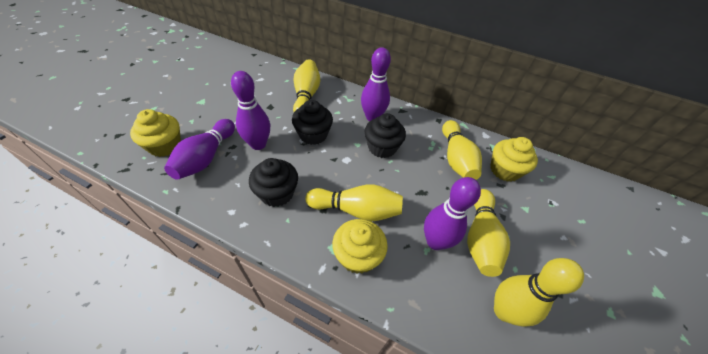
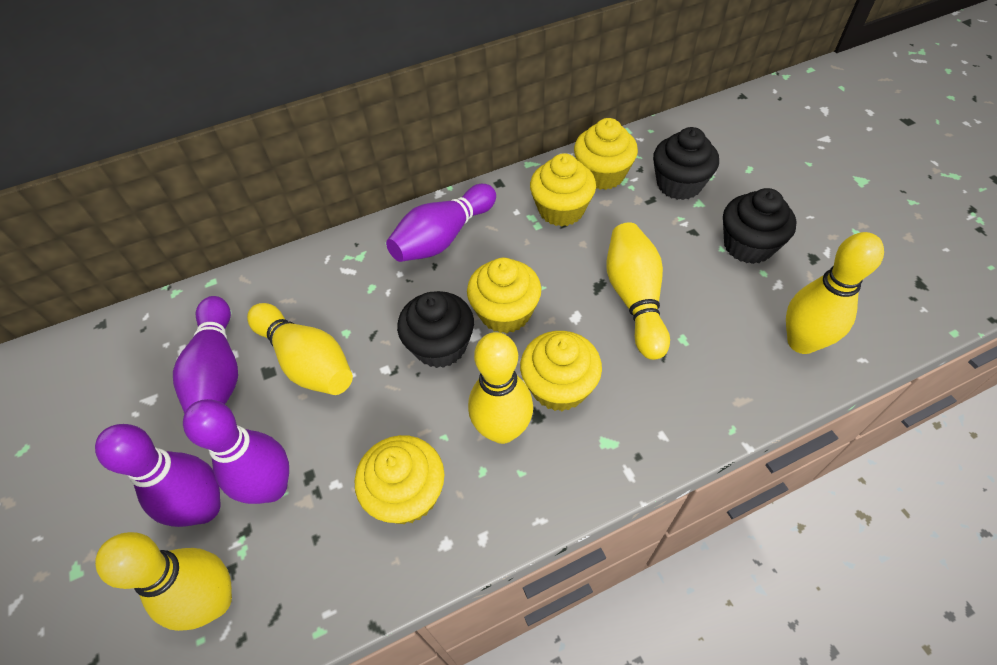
yellow cupcake: [130,109,181,157] [332,219,388,274] [490,137,538,182] = 3 -> [355,435,445,524] [467,258,541,333] [520,331,602,411] [530,153,596,227] [574,118,638,190] = 5

